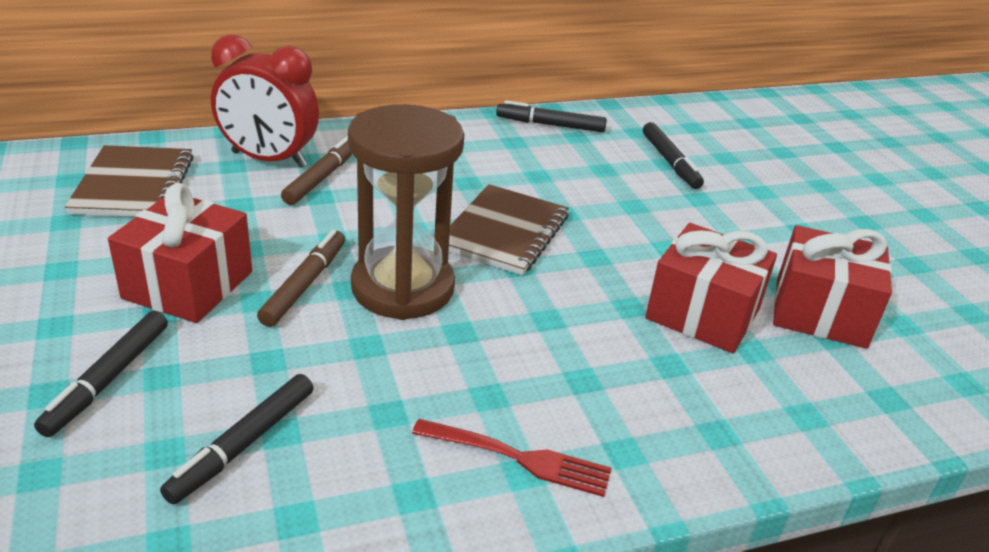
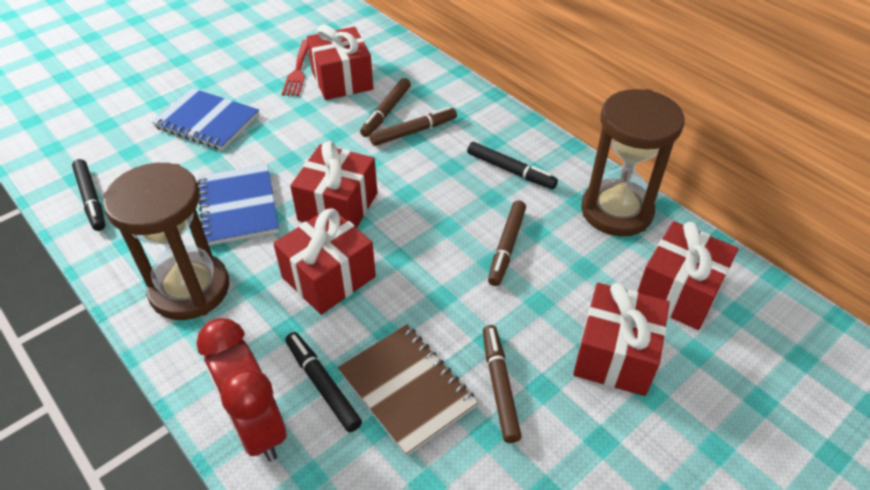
black marker: [34,311,168,437] [160,374,313,504] [496,101,607,132] [643,122,704,189] = 4 -> [72,159,105,231] [285,332,362,432] [467,142,558,189] = 3
blue notebook: none = 0 -> [152,88,259,150] [197,164,279,246] = 2
brown hourglass: [348,104,464,320] = 1 -> [103,163,229,320] [581,89,685,236] = 2
brown marker: [257,230,345,327] [281,136,352,205] = 2 -> [360,78,411,137] [370,107,457,146] [483,325,522,443] [488,200,526,286] = 4
brown notebook: [65,145,194,217] [449,184,569,275] = 2 -> [338,324,478,456] = 1
red gift: [108,183,252,323] [645,223,777,353] [773,225,892,348] = 3 -> [273,207,376,315] [290,141,378,228] [307,24,373,100] [573,283,670,396] [638,221,738,330] = 5

